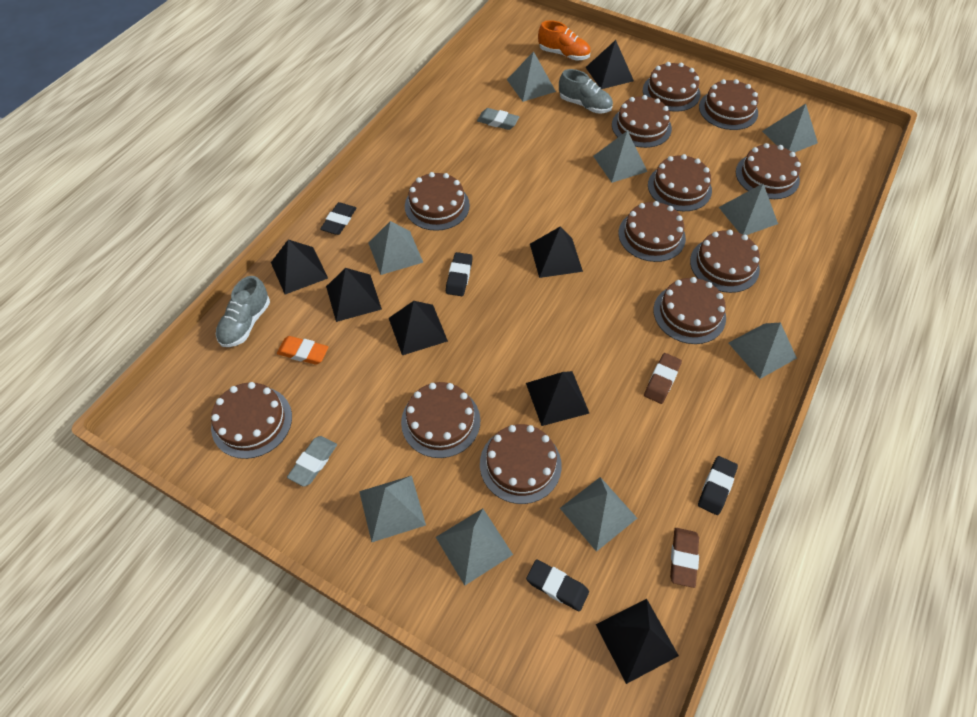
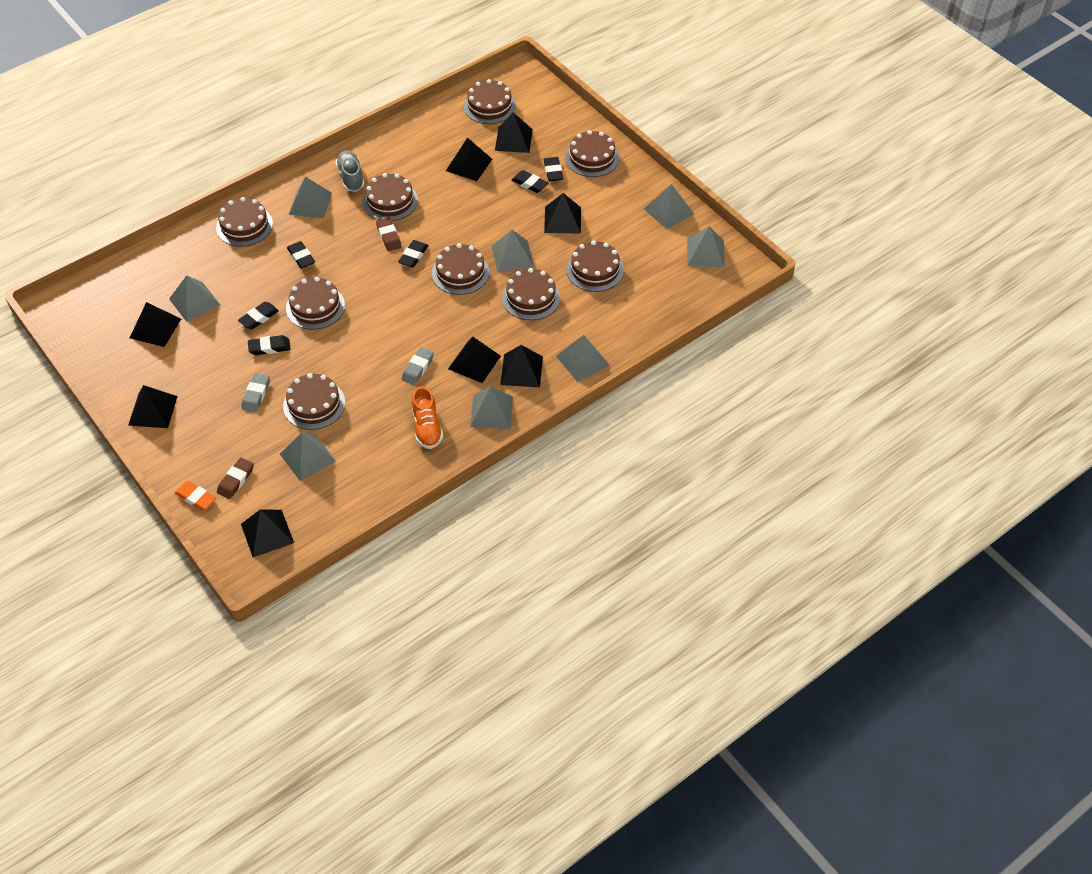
black eraser: [320,202,357,235] [446,252,473,296] [526,559,589,611] [698,456,738,515] = 4 -> [238,302,279,329] [248,335,291,355] [287,241,315,269] [398,240,429,268] [511,170,549,193] [544,157,563,181] = 6
black pyramid: [271,240,328,294] [326,268,382,322] [389,301,448,355] [526,371,590,426] [530,226,583,278] [585,40,634,89] [596,599,679,684] = 7 -> [128,385,178,428] [130,302,181,347] [241,509,294,557] [446,138,492,181] [448,337,501,383] [495,112,533,153] [500,345,543,387] [544,193,581,234] = 8
brown cake: [211,382,292,459] [401,382,480,458] [405,172,470,231] [480,424,562,504] [612,95,672,148] [618,201,686,262] [643,62,701,112] [648,154,712,211] [653,277,726,344] [690,230,760,293] [699,79,758,130] [736,143,801,199] = 12 -> [216,197,273,247] [283,373,345,430] [286,277,345,329] [363,173,418,221] [432,243,489,295] [464,79,516,124] [502,268,560,320] [565,130,619,177] [566,240,624,292] = 9
grey pyramid: [359,476,426,542] [368,221,423,275] [436,509,513,586] [507,51,556,102] [560,477,637,552] [593,131,648,183] [719,184,778,235] [729,323,797,379] [762,104,818,152] = 9 -> [169,275,220,322] [280,433,336,481] [289,176,332,218] [470,386,513,429] [492,230,534,272] [556,335,610,382] [644,184,694,229] [687,226,725,267] = 8
grey shoe: [216,276,270,347] [559,69,613,113] = 2 -> [335,150,364,192] = 1

